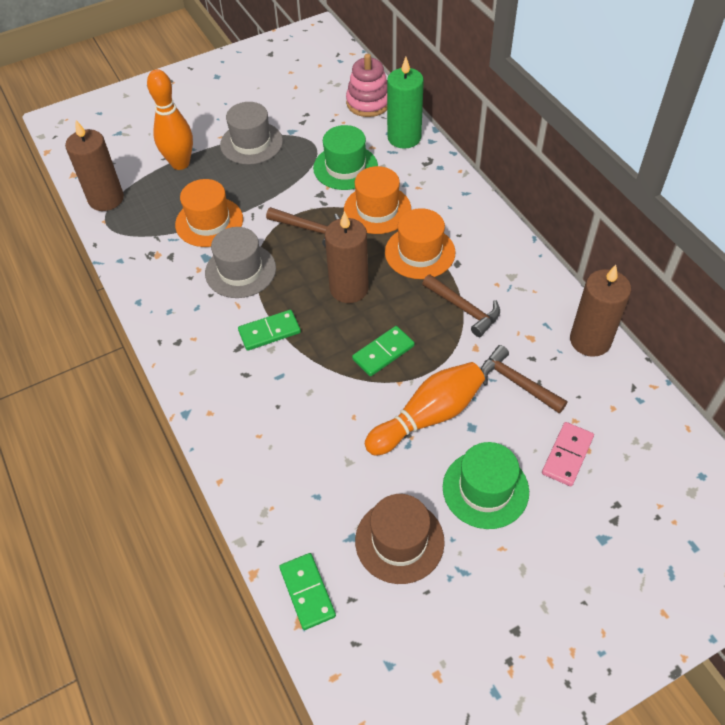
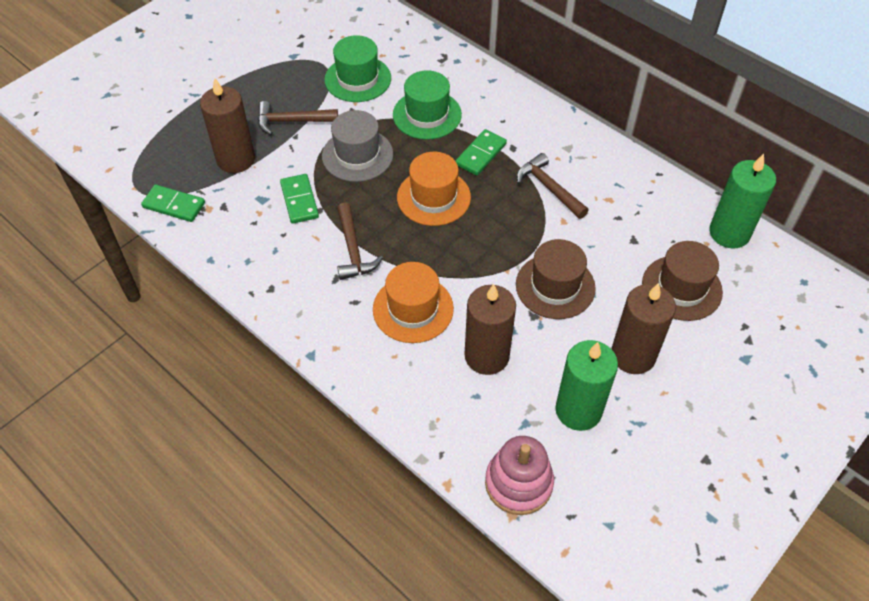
brown hat: [355,494,445,584] = 1 -> [516,239,596,319] [642,241,723,321] = 2
green candle: [387,57,424,149] = 1 -> [555,340,618,431] [709,154,776,248] = 2
grey hat: [205,227,276,298] [220,102,283,165] = 2 -> [322,110,393,182] = 1
orange bowling pin: [147,69,193,170] [365,362,485,456] = 2 -> none = 0
orange hat: [175,179,243,247] [344,166,411,234] [385,208,455,279] = 3 -> [373,262,454,343] [397,152,471,226] = 2
pink domino: [542,422,594,486] = 1 -> none = 0

